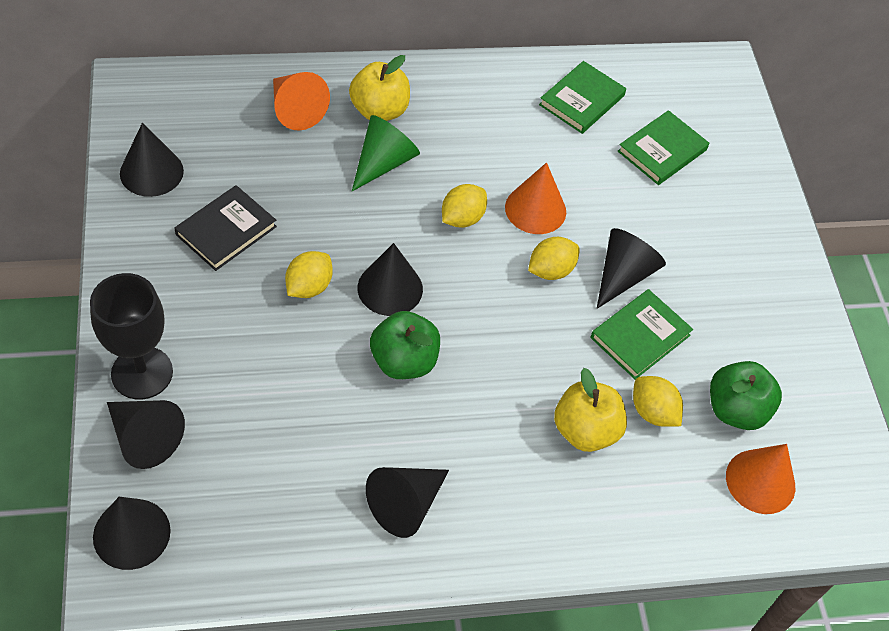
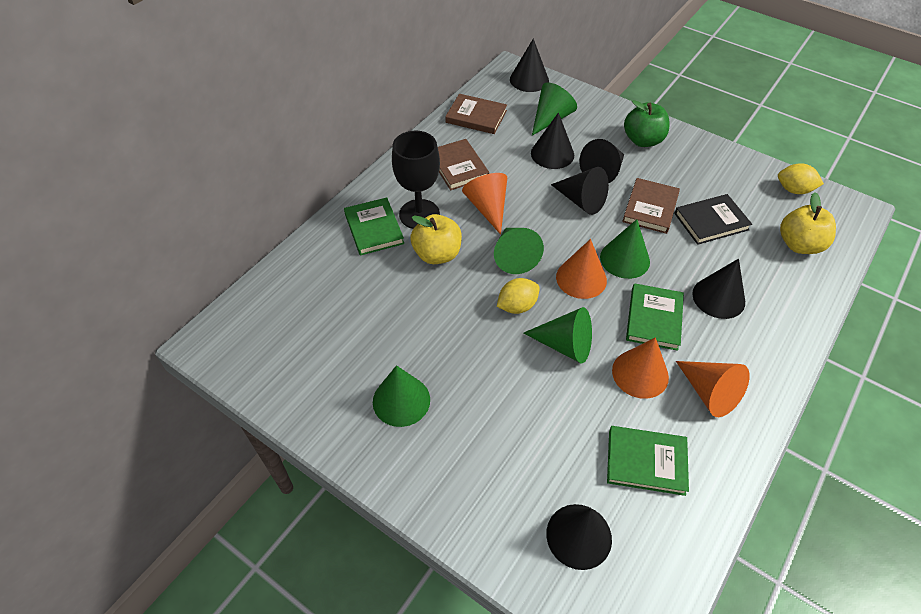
brown book: none = 0 -> [438,139,489,190] [445,94,507,134] [622,178,680,234] = 3
green apple: [370,311,440,379] [710,361,782,430] = 2 -> [624,100,670,147] = 1
green cone: [352,115,420,191] = 1 -> [373,365,430,427] [494,228,544,274] [524,307,592,363] [532,83,577,136] [600,219,650,279] = 5
orange cone: [273,72,330,131] [505,162,566,234] [726,444,795,514] = 3 -> [462,173,507,235] [556,239,607,299] [612,337,669,399] [676,361,750,417] = 4
yellow lemon: [285,251,333,298] [442,184,487,228] [528,237,580,280] [633,376,683,427] = 4 -> [497,278,540,314] [778,164,824,194] = 2

